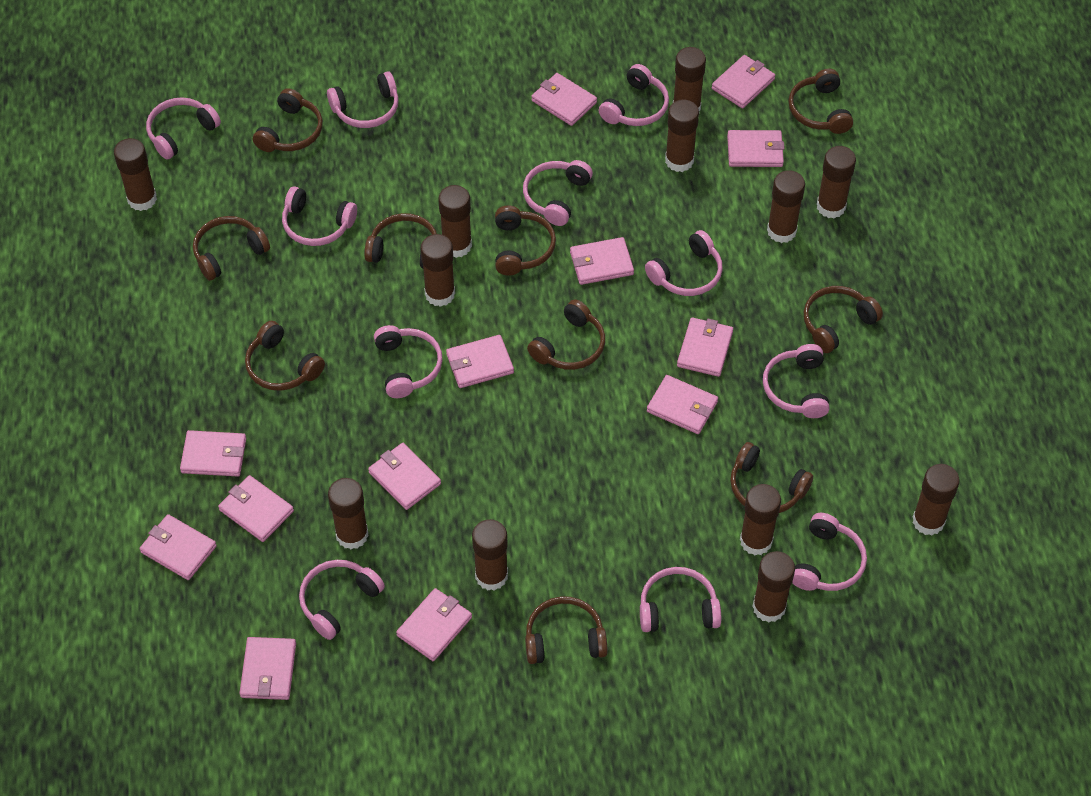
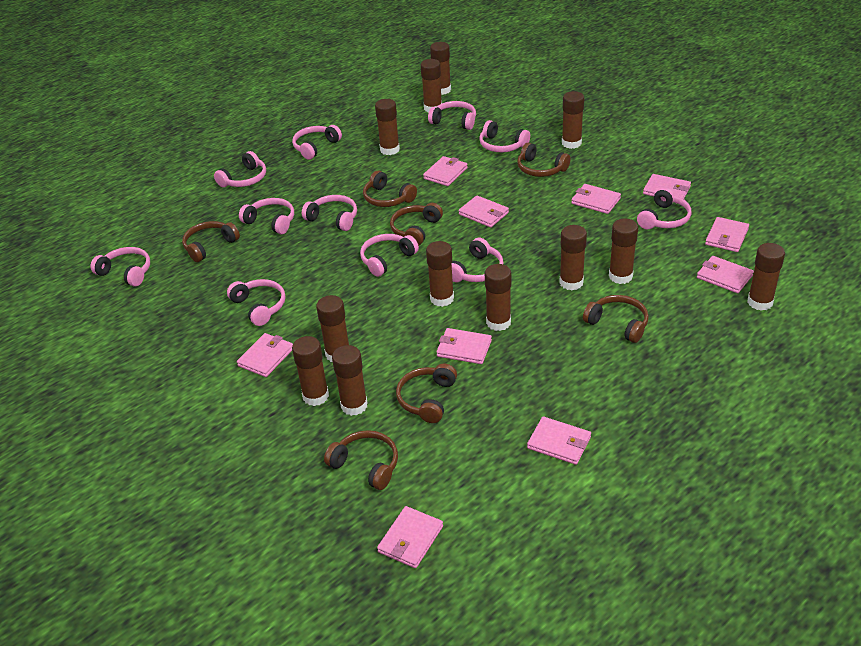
brown headphones: [193,216,270,281] [245,321,325,391] [253,88,323,152] [364,213,437,268] [495,206,556,276] [525,596,608,664] [527,299,605,370] [730,442,813,513] [788,69,853,134] [804,286,883,353] = 10 -> [182,221,240,262] [324,430,398,490] [363,170,417,207] [390,203,443,246] [396,364,457,423] [517,143,570,177] [583,295,649,343] = 7
pink wallet: [139,514,217,580] [180,430,246,477] [218,475,294,542] [240,637,296,700] [368,443,441,510] [396,588,472,661] [446,335,514,388] [531,73,597,126] [570,237,634,285] [647,375,718,434] [677,317,733,377] [712,55,775,109] [727,130,785,167] = 13 -> [237,333,293,377] [377,506,443,568] [423,156,468,186] [436,328,492,364] [459,195,509,227] [527,416,591,465] [571,184,621,214] [643,174,691,199] [697,256,754,293] [705,217,749,252] = 10

